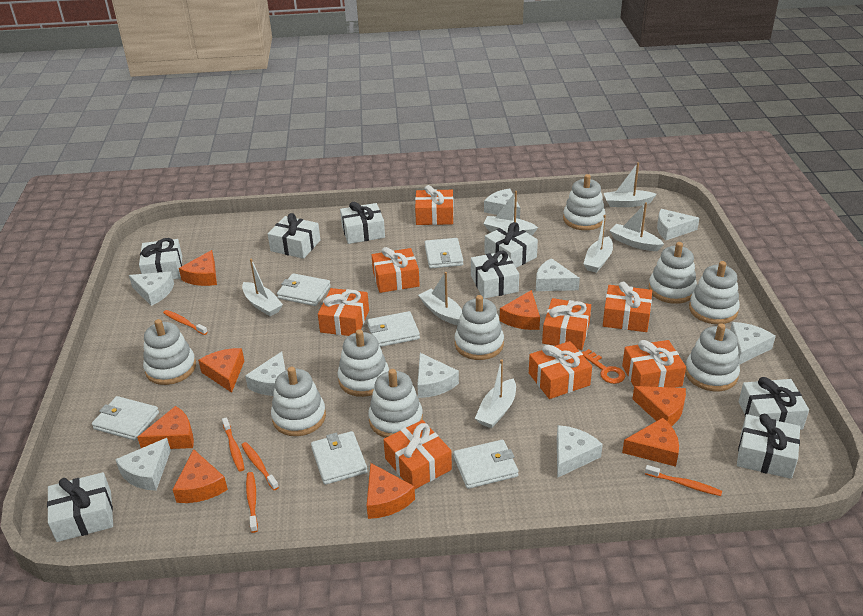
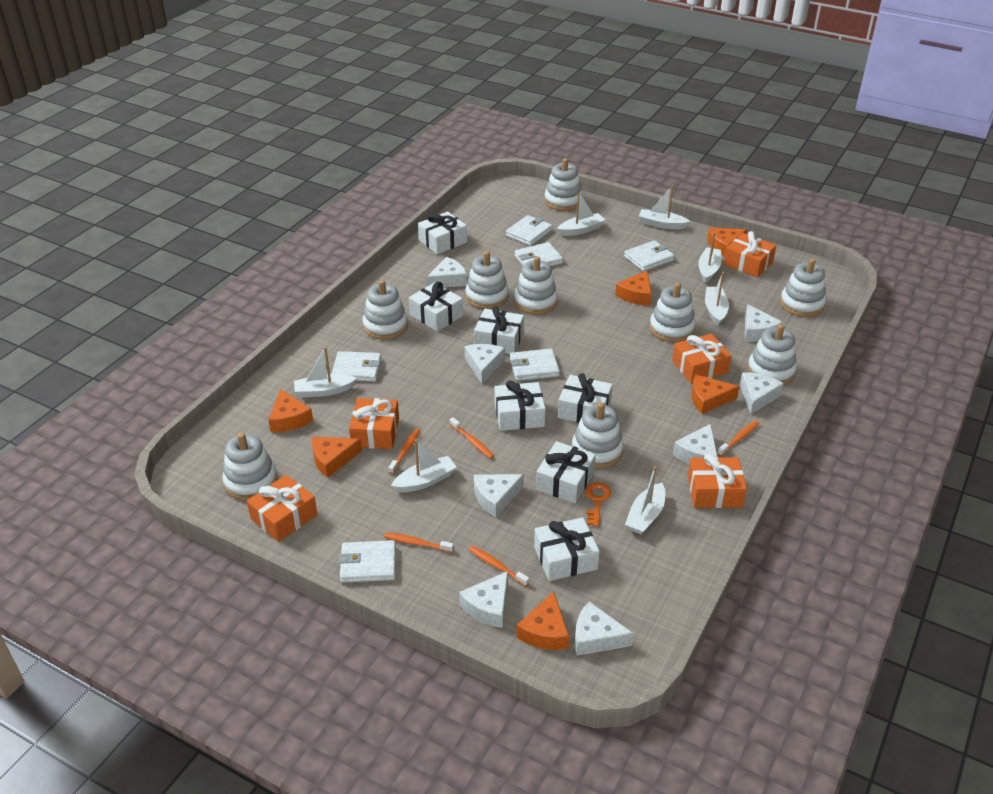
orange cheese: [137,406,194,449] [173,449,228,503] [179,250,217,286] [198,348,244,393] [367,463,415,519] [500,290,540,330] [622,418,679,467] [632,386,686,426] = 8 -> [268,389,313,432] [312,436,362,478] [516,592,569,650] [615,271,652,306] [692,374,740,414] [707,228,747,257] = 6
orange gift: [318,288,369,336] [372,247,420,293] [384,420,452,489] [415,185,454,225] [529,341,592,399] [542,298,591,350] [603,282,652,332] [622,340,686,388] = 8 -> [247,475,317,542] [349,398,399,449] [672,334,732,384] [688,454,747,508] [724,231,776,278] = 5
white cheese: [115,438,171,491] [129,272,174,306] [245,351,286,396] [417,353,459,398] [484,188,520,219] [536,258,580,291] [557,425,603,478] [657,209,699,240] [730,322,776,365] = 9 -> [427,257,467,287] [459,571,508,628] [465,344,505,384] [474,474,524,517] [575,601,634,656] [673,424,718,464] [740,372,784,414] [745,304,783,342] = 8
white gift: [47,472,113,542] [139,238,182,279] [268,213,320,259] [340,202,385,244] [471,251,519,299] [485,222,538,268] [737,414,800,479] [739,377,809,430] = 8 -> [409,282,463,332] [418,211,467,254] [474,306,524,354] [495,380,545,431] [534,517,600,581] [536,441,596,504] [558,373,613,423] = 7

